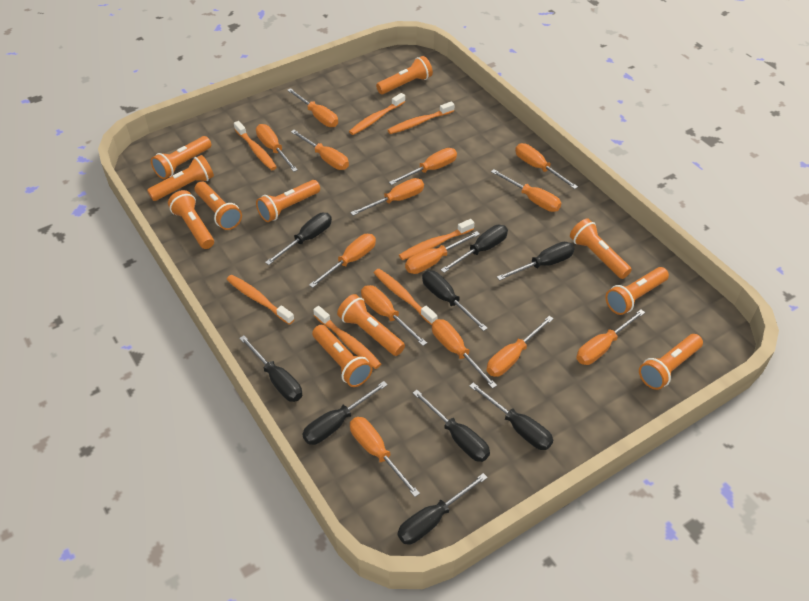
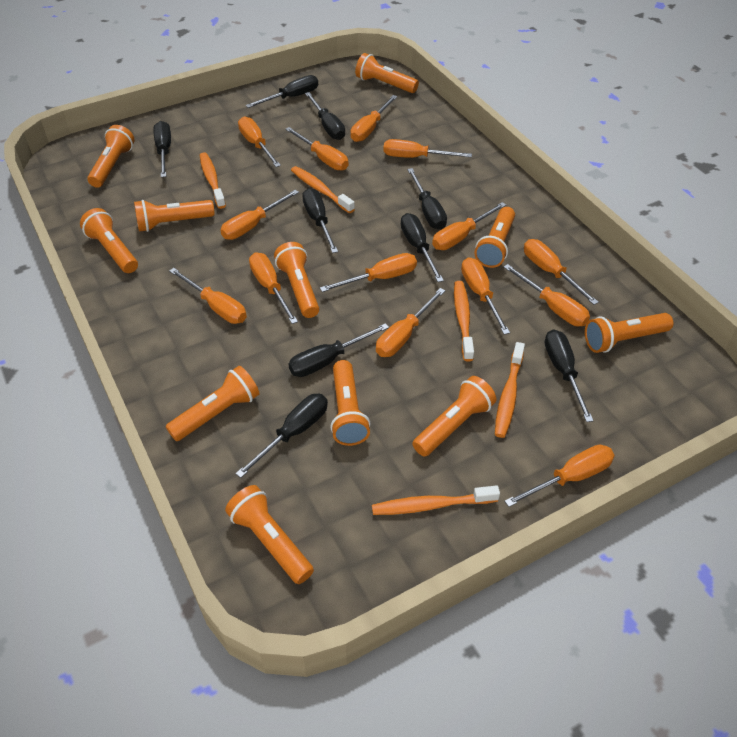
orange toothbrush: [227,275,294,325] [234,121,277,170] [313,306,381,369] [349,93,405,135] [374,269,438,325] [388,101,454,134] [399,219,474,260] = 7 -> [200,152,226,209] [291,166,355,213] [372,485,500,515] [454,281,474,361] [495,342,525,438] = 5

